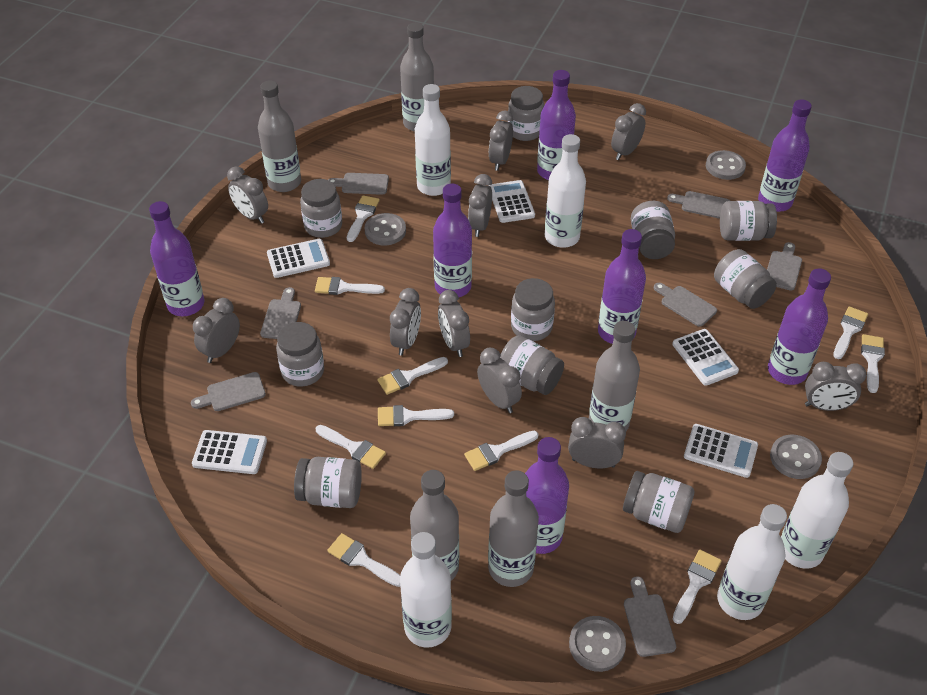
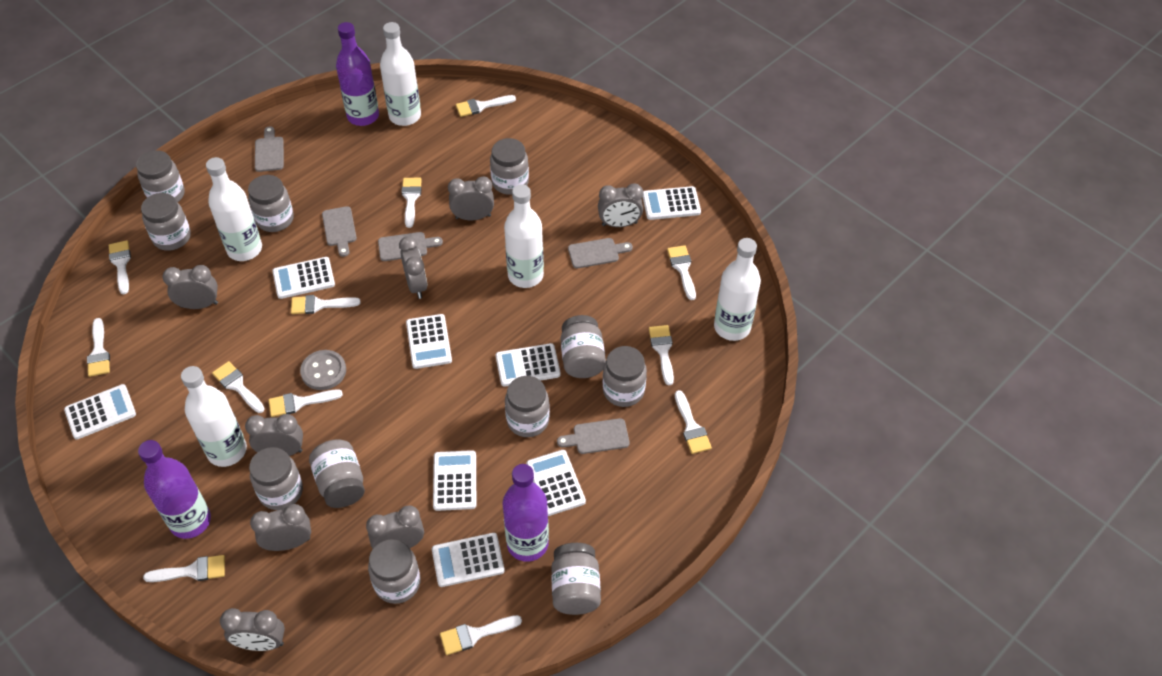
grey bottle: [258,80,301,192] [400,23,434,132] [410,470,459,581] [488,470,539,587] [589,321,640,431] = 5 -> none = 0
grey button: [365,213,406,245] [569,616,626,672] [706,150,746,180] [770,435,822,479] = 4 -> [300,350,346,390] = 1
grey clock: [193,298,240,363] [227,167,268,224] [390,288,421,355] [438,290,470,357] [468,174,492,237] [477,348,522,413] [489,111,513,171] [568,417,626,468] [611,103,646,160] [805,362,866,411] = 10 -> [162,265,218,309] [220,608,285,651] [245,414,303,456] [250,504,311,551] [366,506,424,548] [399,236,427,299] [448,176,494,220] [598,183,643,227] = 8
grey cutting board: [191,372,266,411] [260,287,301,339] [328,173,389,195] [624,576,676,657] [654,283,717,327] [667,191,730,219] [767,242,802,291] = 7 -> [255,126,284,172] [322,206,357,257] [378,232,443,261] [557,418,629,454] [568,238,633,268] = 5
grey jar: [276,322,324,387] [294,457,362,508] [300,179,342,238] [500,335,564,395] [508,86,544,141] [511,278,555,341] [623,471,694,533] [631,201,675,259] [714,249,777,309] [720,201,777,241] = 10 -> [136,150,185,202] [141,193,191,251] [248,175,294,232] [249,447,303,510] [309,439,365,508] [368,539,420,604] [490,138,529,195] [505,376,550,437] [551,543,601,615] [560,315,606,378] [603,346,647,407] = 11
purple bottle: [149,201,205,316] [433,184,472,297] [525,437,569,554] [537,70,576,180] [598,229,646,344] [758,99,812,212] [768,268,831,385] = 7 -> [138,440,211,539] [336,22,379,126] [503,464,549,562] = 3
white brush: [315,277,385,295] [316,425,386,469] [327,533,400,587] [347,196,380,242] [377,357,448,395] [378,405,454,426] [464,431,538,471] [673,550,722,624] [833,306,868,359] [861,334,885,393] = 10 -> [87,318,110,377] [109,240,131,295] [143,555,225,582] [212,361,265,413] [269,389,343,417] [291,295,361,314] [401,178,422,228] [440,615,522,655] [456,95,516,117] [649,325,674,385] [667,245,696,300] [675,390,712,454] = 12
white calculator: [192,430,267,474] [267,239,330,278] [489,180,535,223] [672,329,739,386] [684,424,758,478] = 5 -> [64,384,136,440] [272,257,335,299] [406,314,452,369] [432,533,505,587] [433,450,476,511] [496,343,561,387] [526,450,586,516] [642,186,701,220] = 8

